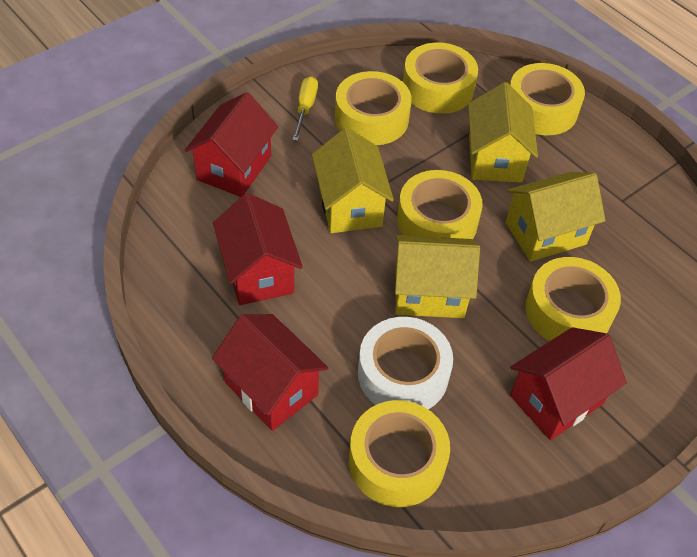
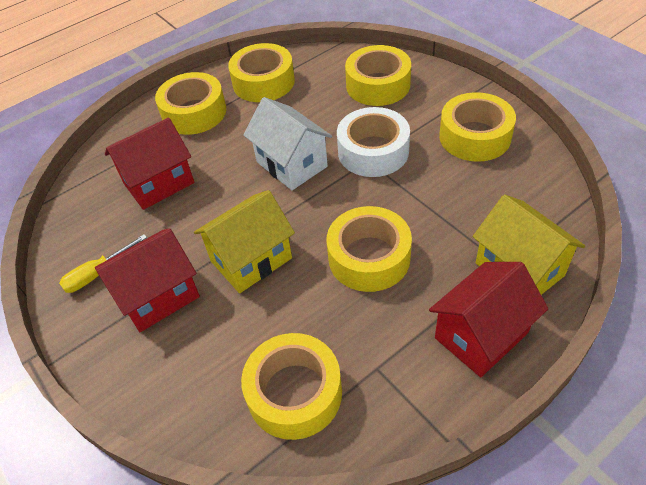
red house: [184,92,278,197] [212,314,329,431] [213,193,303,305] [510,327,627,440] = 4 -> [95,228,200,332] [105,117,194,210] [429,262,548,377] = 3
white house: none = 0 -> [243,97,332,190] = 1
yellow house: [312,127,394,233] [395,235,480,318] [468,82,538,182] [506,172,606,262] = 4 -> [194,190,295,293] [473,195,585,295] = 2

